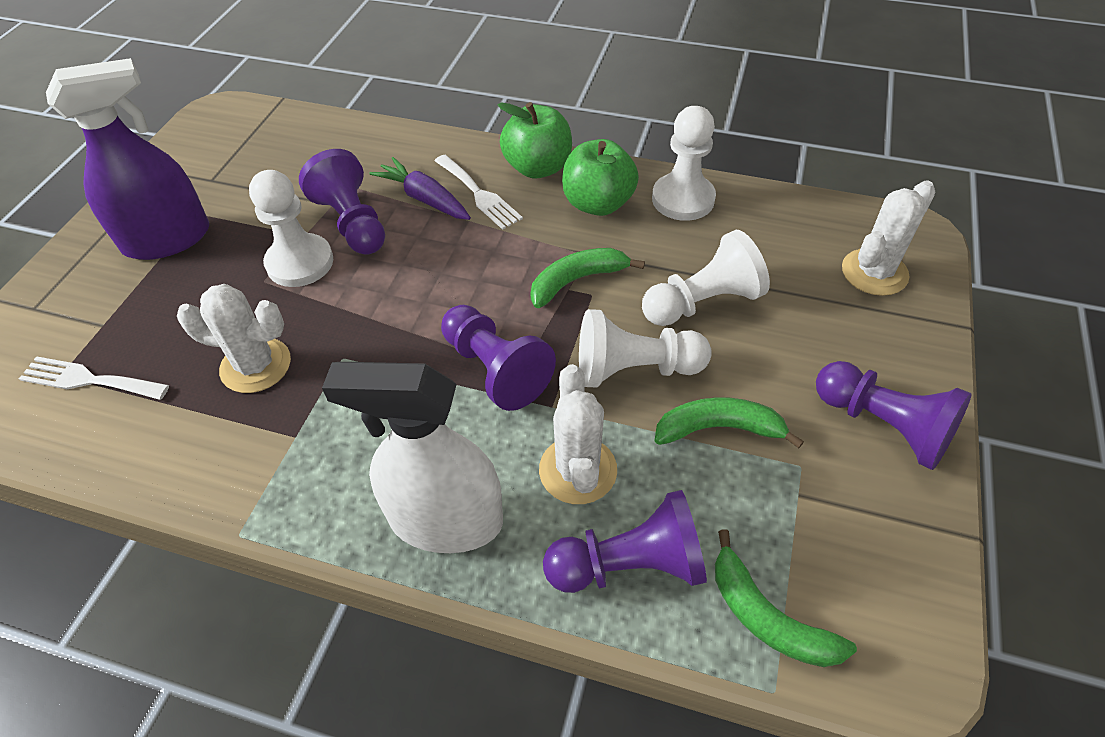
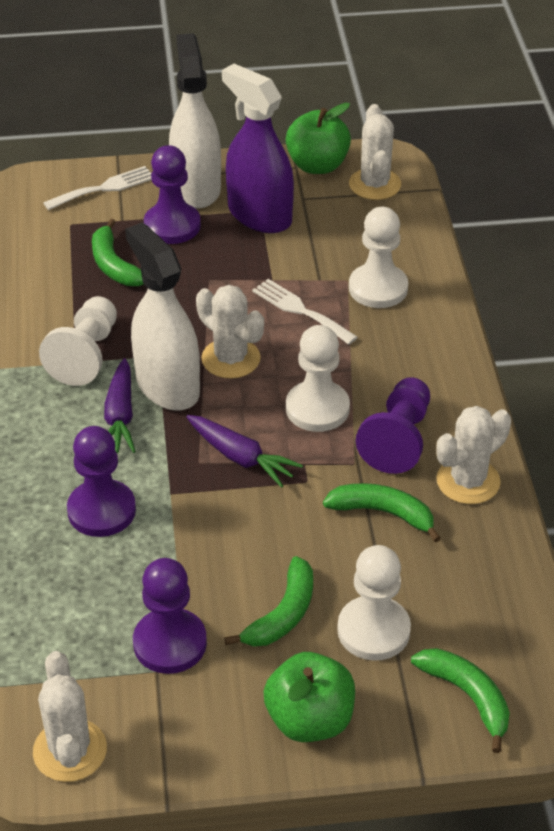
green banana: [530,248,645,308] [655,397,804,448] [715,529,857,667] = 3 -> [92,219,144,286] [224,556,313,647] [323,483,441,542] [411,648,510,753] = 4
purple carrot: [369,157,471,220] = 1 -> [104,358,136,453] [186,415,303,488] = 2
white cactus: [177,284,291,393] [539,364,617,504] [842,180,935,296] = 3 -> [33,651,107,782] [196,285,264,379] [349,104,401,200] [436,406,511,504] = 4
white spray bottle: [322,362,503,553] = 1 -> [125,223,200,411] [169,33,221,208] = 2

